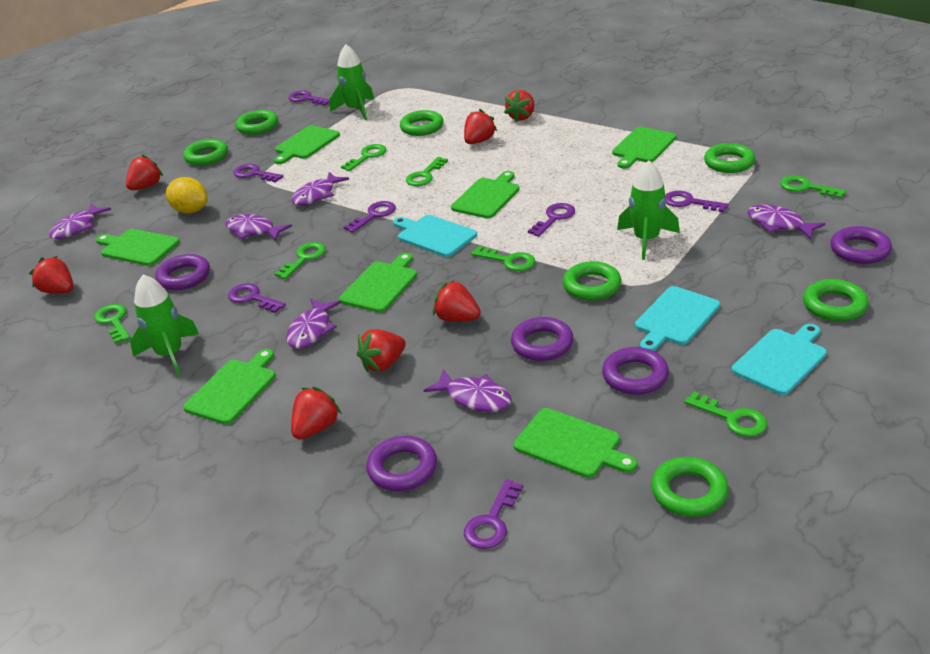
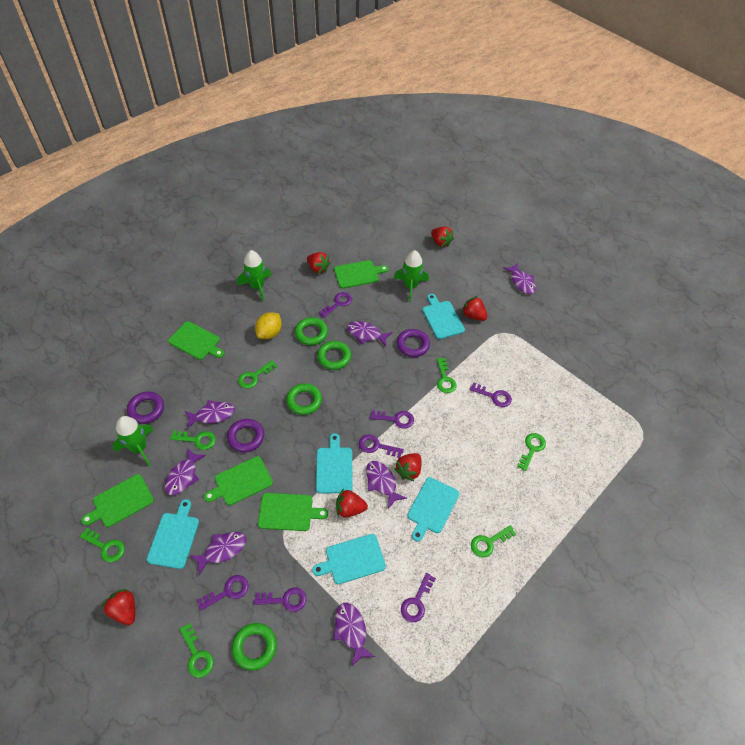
green cutting board: [96,229,180,266] [183,349,276,425] [274,125,340,164] [339,253,417,313] [451,171,520,218] [513,408,638,478] [612,127,677,169] = 7 -> [81,474,154,527] [168,321,224,360] [204,456,273,506] [258,493,328,531] [334,260,389,289] = 5
green ring: [183,139,228,166] [236,110,278,135] [400,110,444,136] [563,261,622,301] [651,457,729,517] [704,143,755,173] [803,279,869,321] = 7 -> [232,623,277,670] [286,383,322,415] [295,317,328,345] [317,341,351,370] = 4
purple fish: [49,204,111,239] [225,214,292,241] [286,298,341,349] [291,172,349,205] [423,369,512,412] [747,205,825,239] = 6 -> [165,448,206,495] [184,400,235,428] [190,532,246,576] [333,603,375,667] [347,321,393,346] [366,461,407,509] [503,263,536,294] = 7
purple ring: [155,254,210,290] [366,436,437,491] [511,317,574,361] [602,347,669,395] [831,226,892,264] = 5 -> [127,392,164,424] [227,419,264,452] [397,329,430,357] = 3
red strawberry: [29,256,73,294] [126,155,163,190] [291,387,342,440] [357,329,406,372] [433,280,481,322] [464,109,497,144] [504,90,535,122] = 7 -> [102,589,135,625] [307,252,331,274] [336,489,368,518] [394,453,422,481] [431,227,454,247] [462,296,487,321] = 6
turquoise cutting board: [393,215,477,257] [635,286,720,351] [732,324,827,395] = 3 -> [147,499,199,569] [312,534,386,584] [316,433,353,494] [407,477,459,542] [422,294,465,339] = 5

